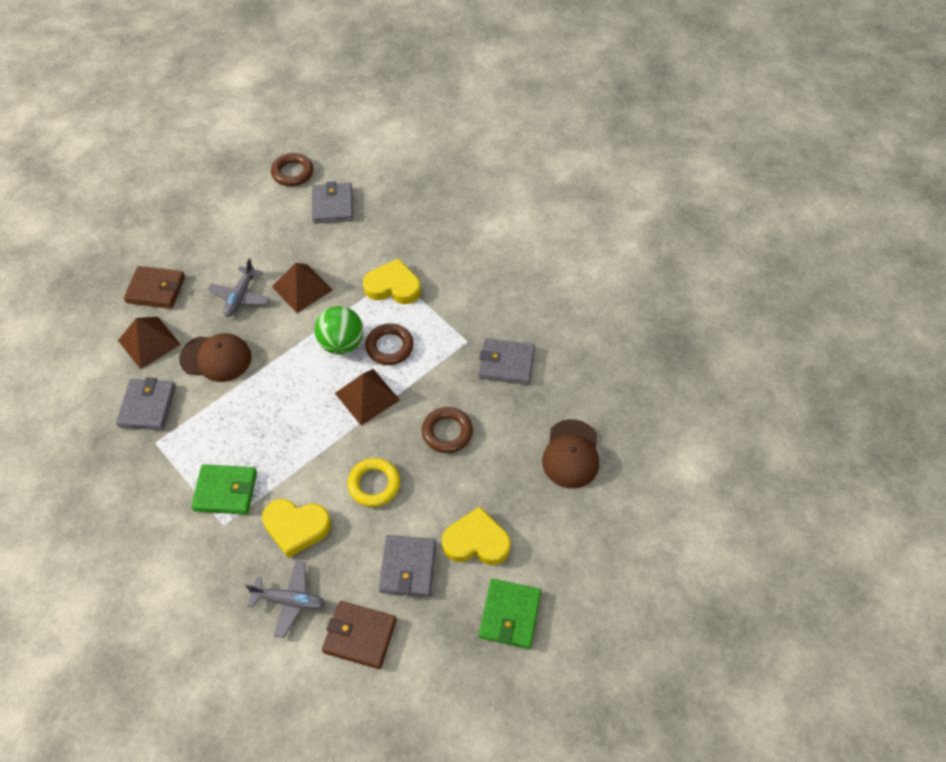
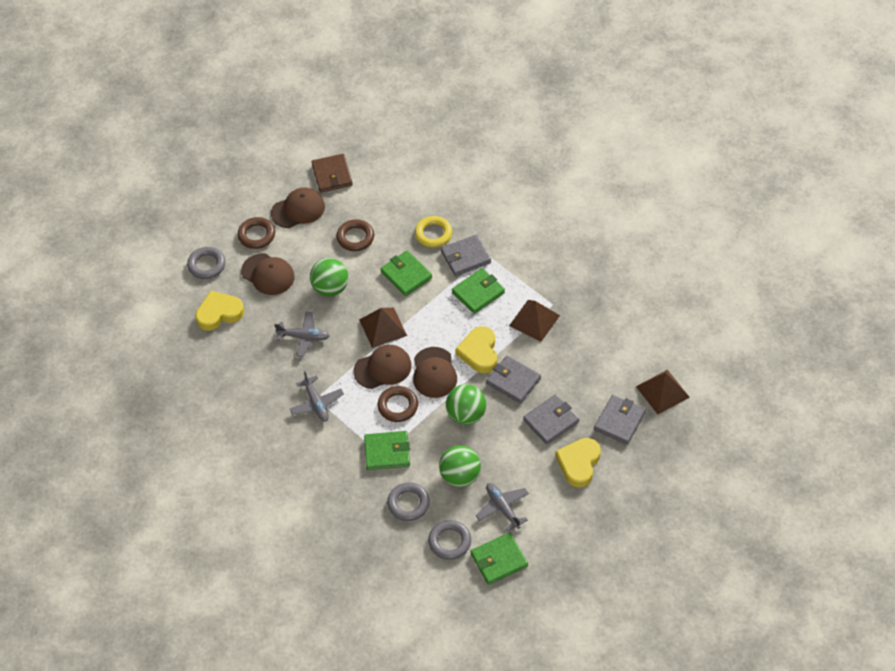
brown cap: [179,333,252,382] [542,419,599,488] = 2 -> [241,253,295,295] [271,187,325,228] [353,345,412,389] [413,347,457,398] = 4
brown wallet: [124,266,185,309] [322,601,397,669] = 2 -> [312,154,353,192] = 1
green ball: [315,306,363,355] = 1 -> [310,258,348,296] [439,445,481,487] [446,384,486,425] = 3
green wallet: [191,464,257,515] [479,579,541,649] = 2 -> [364,431,410,470] [380,250,432,296] [452,268,505,314] [471,532,528,585] = 4
grey plane: [208,258,270,317] [245,561,326,638] = 2 -> [274,312,329,357] [290,371,344,422] [476,483,529,531] = 3
grey ring: none = 0 -> [187,247,226,279] [387,482,430,521] [428,520,471,560] = 3

